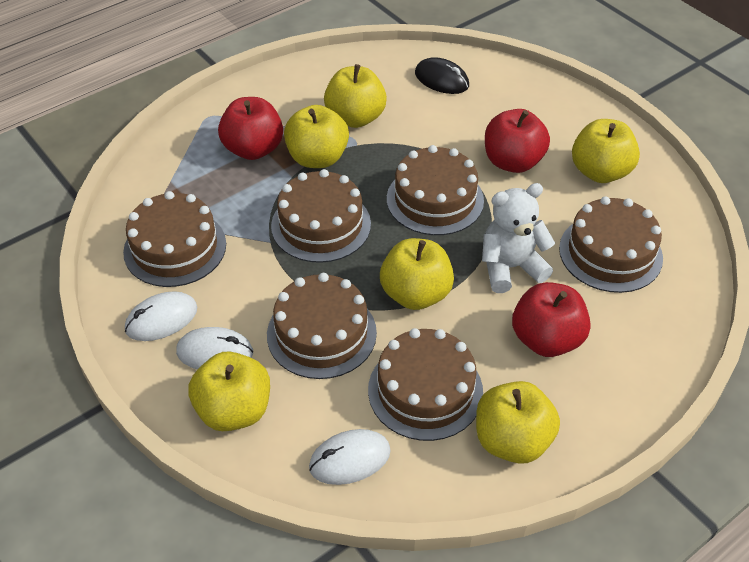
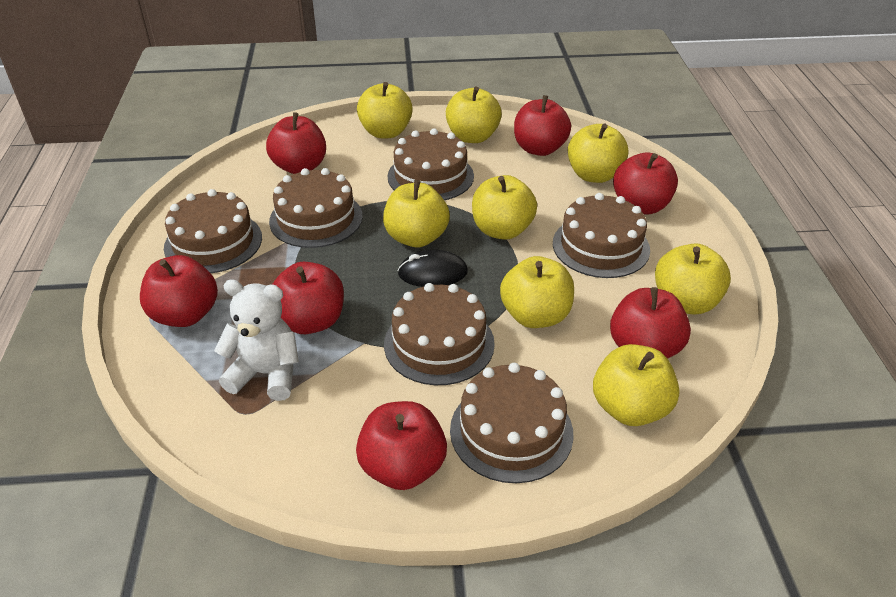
red apple: [218,97,283,160] [485,109,550,173] [512,282,591,357] = 3 -> [140,255,218,327] [266,112,326,174] [272,262,344,334] [356,401,447,490] [514,95,571,156] [610,287,691,358] [613,152,678,214] = 7
white mouse: [125,291,197,341] [176,327,253,370] [309,429,391,485] = 3 -> none = 0
yellow apple: [188,351,270,431] [284,105,349,168] [324,64,387,128] [380,238,454,310] [476,381,560,464] [572,119,640,183] = 6 -> [357,82,413,138] [383,180,450,247] [446,87,502,143] [472,175,537,240] [500,256,574,328] [568,124,628,183] [593,344,679,426] [655,243,731,314] = 8

